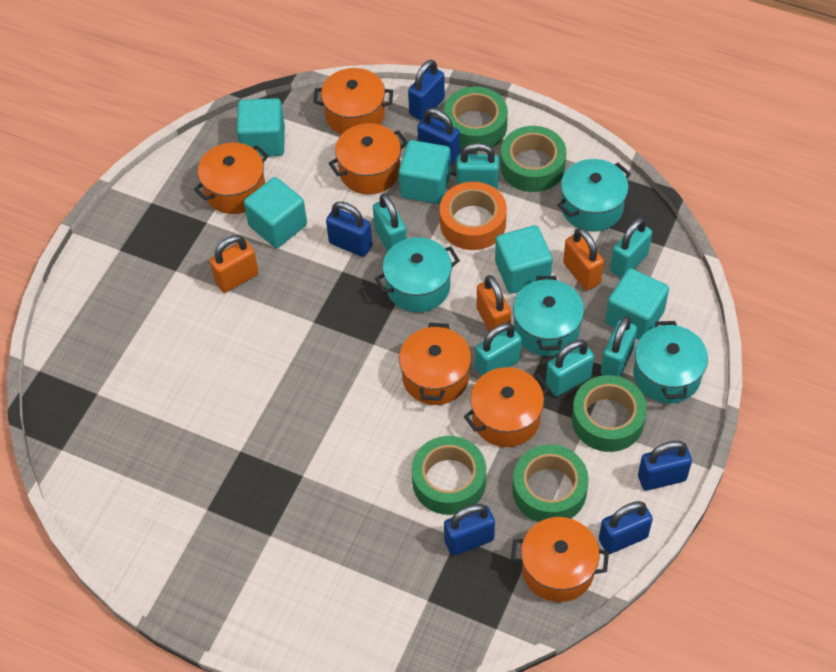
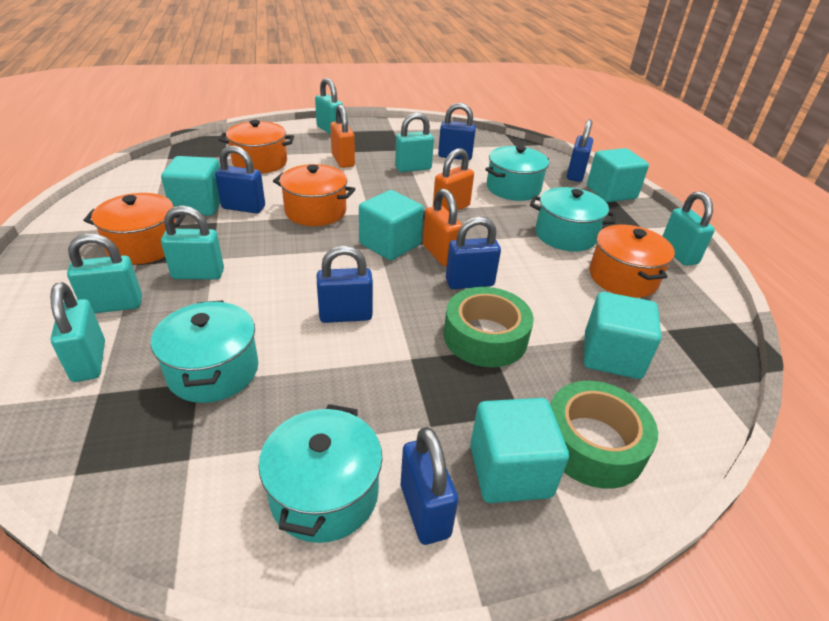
green tape: [412,436,486,515] [443,86,508,151] [500,126,566,192] [512,445,589,522] [572,375,647,452] = 5 -> [444,287,534,367] [550,381,658,489] = 2
orange pot: [194,142,269,214] [313,68,393,135] [328,123,408,194] [399,323,471,405] [464,367,550,447] [511,517,609,602] = 6 -> [83,193,185,264] [219,120,294,174] [273,164,355,226] [590,225,675,298] = 4
orange tape: [440,182,507,250] = 1 -> none = 0

